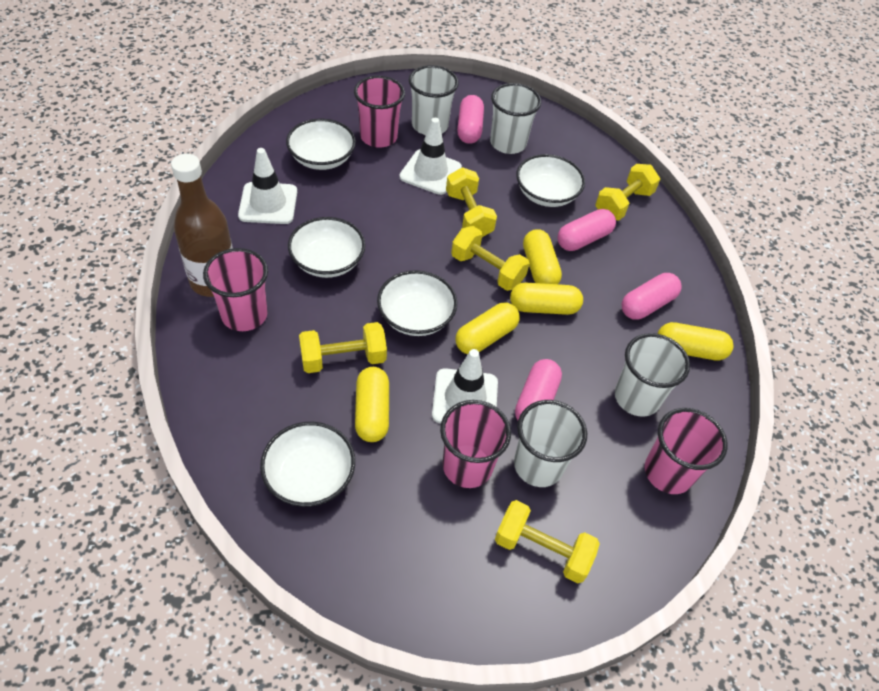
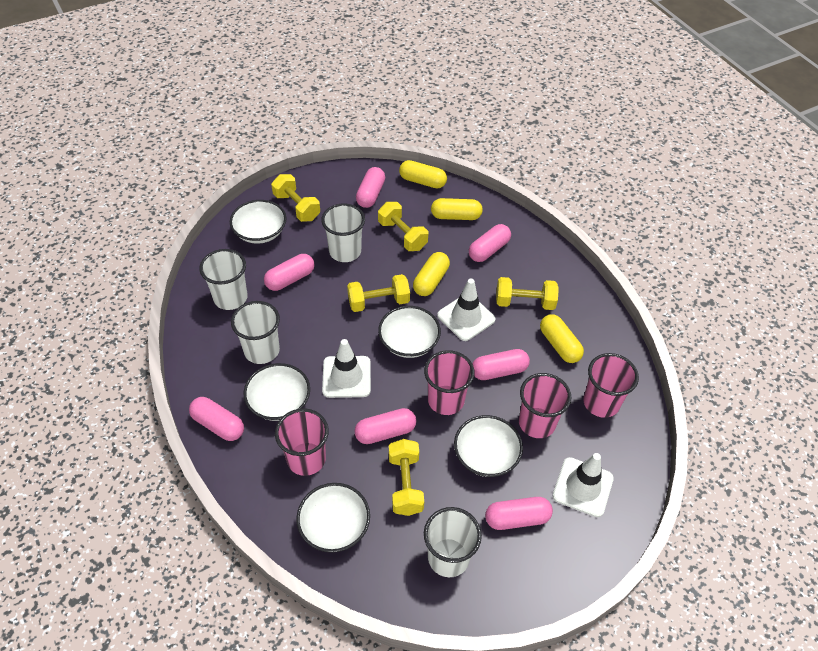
brown bottle: [171,154,233,297] = 1 -> none = 0
pink capsule: [457,95,484,144] [515,359,562,420] [557,209,616,251] [622,273,682,320] = 4 -> [189,397,244,441] [264,254,315,291] [354,408,416,444] [356,167,385,208] [469,224,511,262] [472,349,530,380] [485,497,553,530] = 7
yellow capsule: [355,367,389,442] [455,303,520,354] [510,283,583,315] [523,229,562,284] [658,322,734,360] = 5 -> [399,160,447,189] [413,252,450,296] [431,198,483,220] [540,314,584,363] = 4

